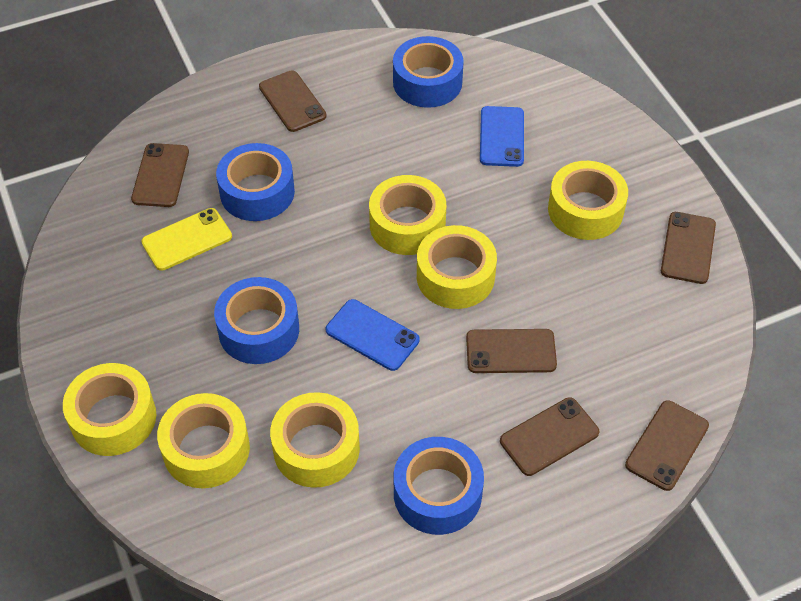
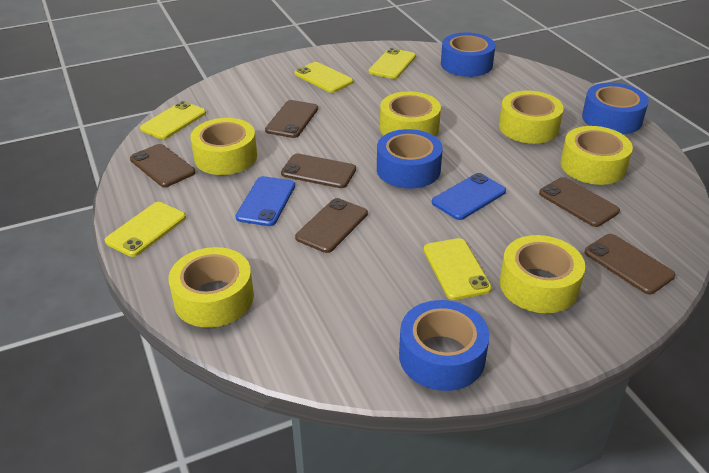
yellow phone: [141,208,232,271] = 1 -> [105,202,186,257] [140,101,206,139] [294,62,353,93] [368,48,416,79] [423,238,492,300] = 5

